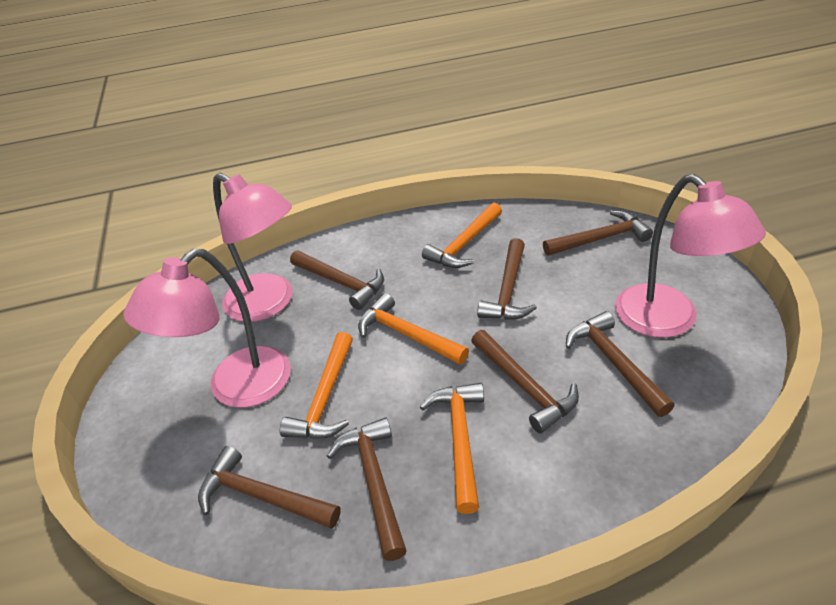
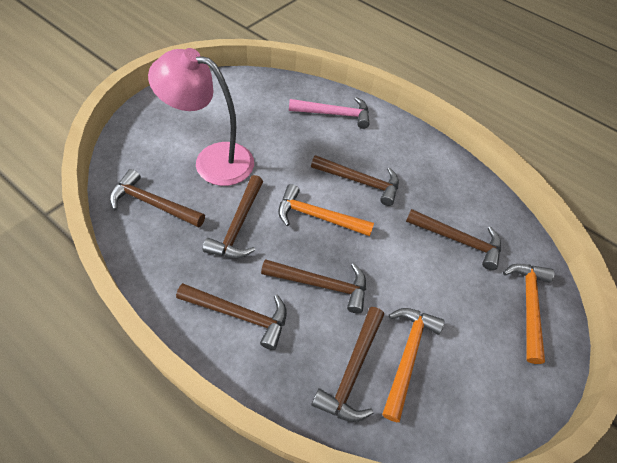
orange hammer: [280,332,353,439] [358,293,469,365] [420,383,484,514] [422,203,502,268] = 4 -> [278,184,374,236] [382,308,445,422] [503,264,554,364] = 3
pink hammer: none = 0 -> [289,97,370,129] = 1
pink lamp: [123,249,291,408] [213,173,293,322] [615,174,766,338] = 3 -> [148,48,254,186] = 1

